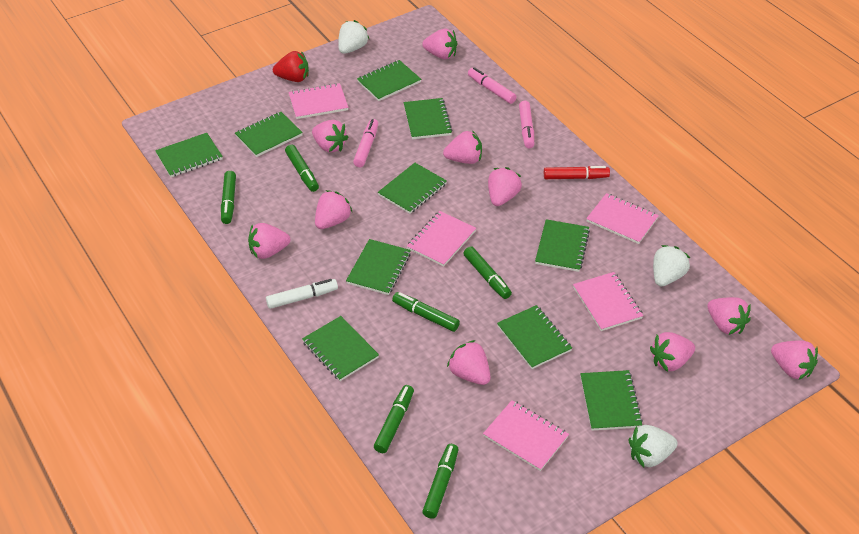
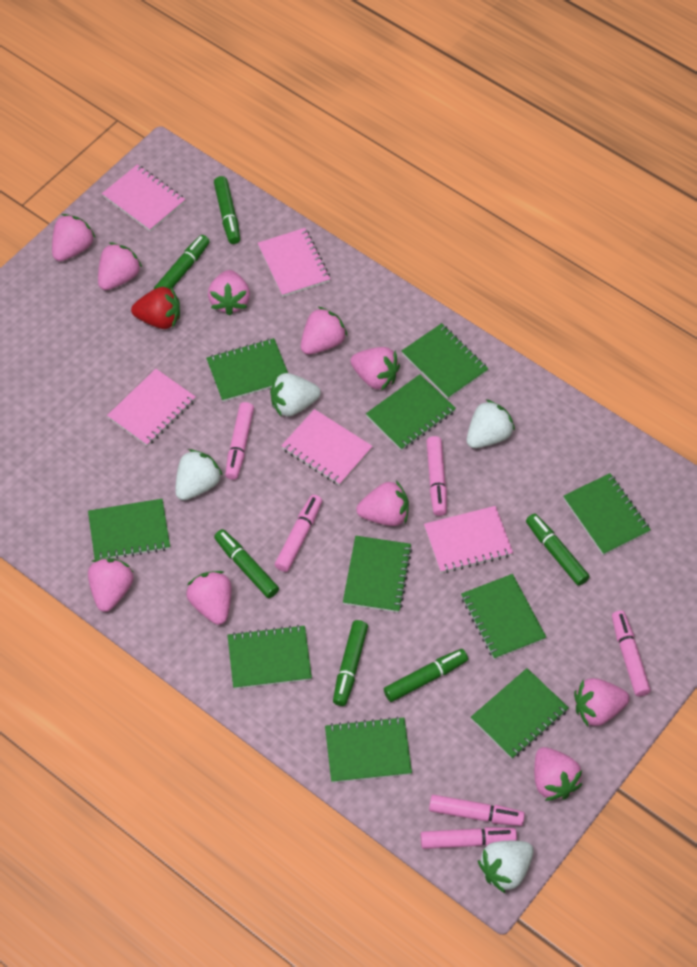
pink marker: [353,119,378,167] [468,67,517,104] [519,101,534,148] = 3 -> [225,402,254,480] [275,495,322,572] [421,827,517,849] [426,436,447,516] [429,795,525,826] [612,610,651,696] = 6
red marker: [544,166,610,179] = 1 -> none = 0
white marker: [266,279,338,309] = 1 -> none = 0
white strawberry: [338,20,369,54] [629,425,678,467] [653,245,690,286] = 3 -> [175,449,223,500] [270,373,321,417] [467,399,515,448] [478,841,534,893] = 4

